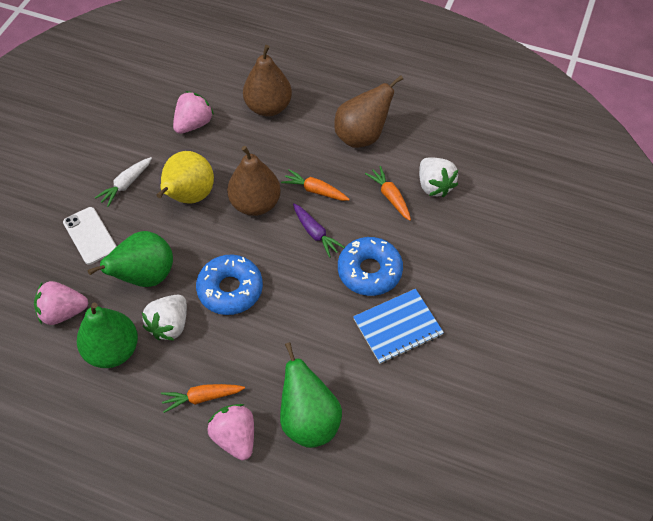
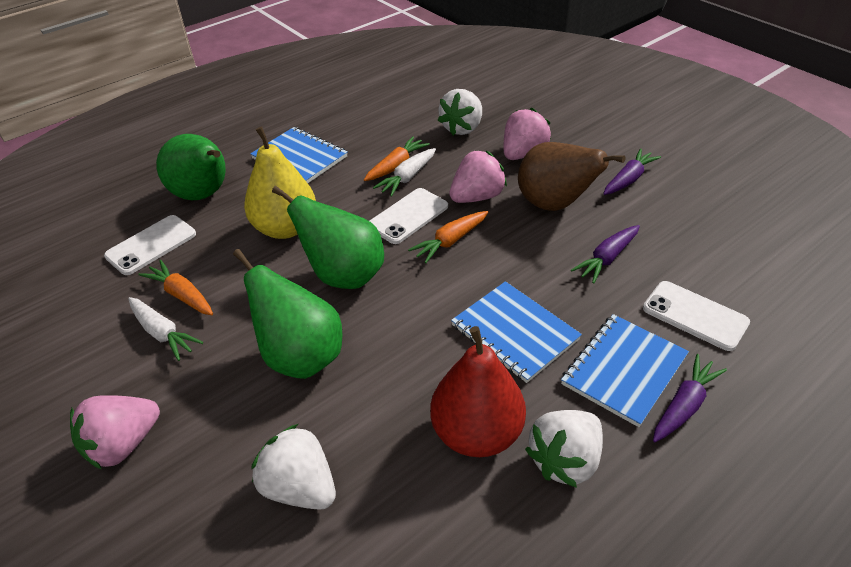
blue donut: [196,255,263,315] [338,237,403,296] = 2 -> none = 0
blue notebook: [353,289,444,364] = 1 -> [250,127,348,183] [451,281,582,383] [561,314,689,427] = 3
brown pear: [227,146,281,216] [243,45,292,117] [334,75,403,148] = 3 -> [518,142,625,211] = 1
purple carrot: [293,204,345,258] = 1 -> [571,225,640,284] [603,148,661,195] [653,354,727,442] = 3
red pear: none = 0 -> [430,326,526,457] = 1
white carrot: [94,157,152,207] = 1 -> [128,297,203,361] [373,148,436,197] = 2
white phone: [63,207,117,265] = 1 -> [104,215,196,275] [370,188,448,244] [643,281,750,351] = 3
white strawberry: [142,295,187,341] [419,157,458,197] = 2 -> [251,424,336,510] [438,89,482,135] [525,410,603,488] = 3

